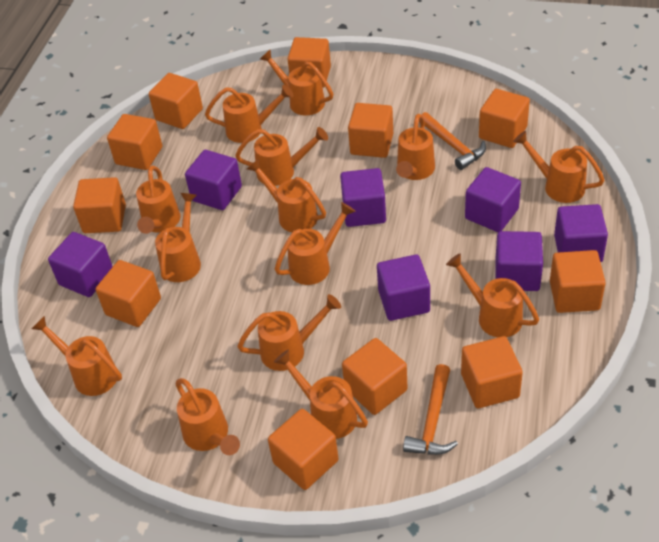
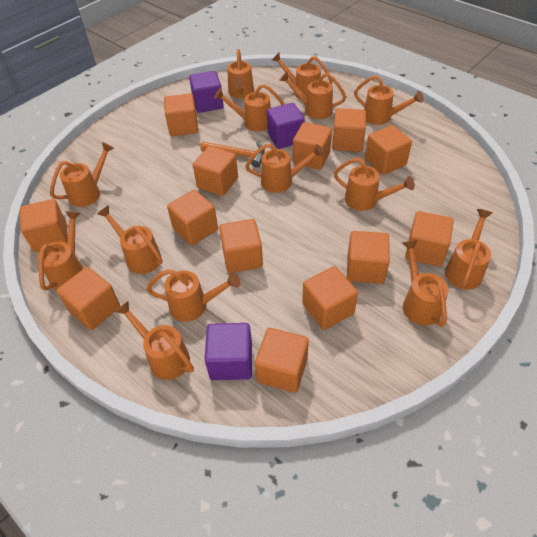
orange cube: [73,177,126,233] [96,260,161,327] [107,114,162,170] [149,73,203,129] [268,409,339,490] [288,37,331,88] [342,338,407,415] [348,103,393,158] [461,336,523,408] [479,89,530,148] [550,250,606,313] = 11 -> [20,199,68,252] [56,267,120,330] [164,93,198,136] [167,190,218,246] [193,146,238,196] [219,219,263,273] [255,328,309,393] [293,122,332,170] [302,266,358,330] [332,108,366,152] [347,231,390,284] [365,125,412,175] [405,211,454,267] = 13
orange hammer: [403,364,458,455] [419,112,486,170] = 2 -> [200,142,265,167] = 1
purple cube: [48,232,113,297] [185,150,242,210] [340,168,386,227] [377,254,430,321] [465,167,521,232] [495,231,543,291] [554,204,608,262] = 7 -> [189,71,224,113] [204,323,252,380] [267,103,305,149] = 3

